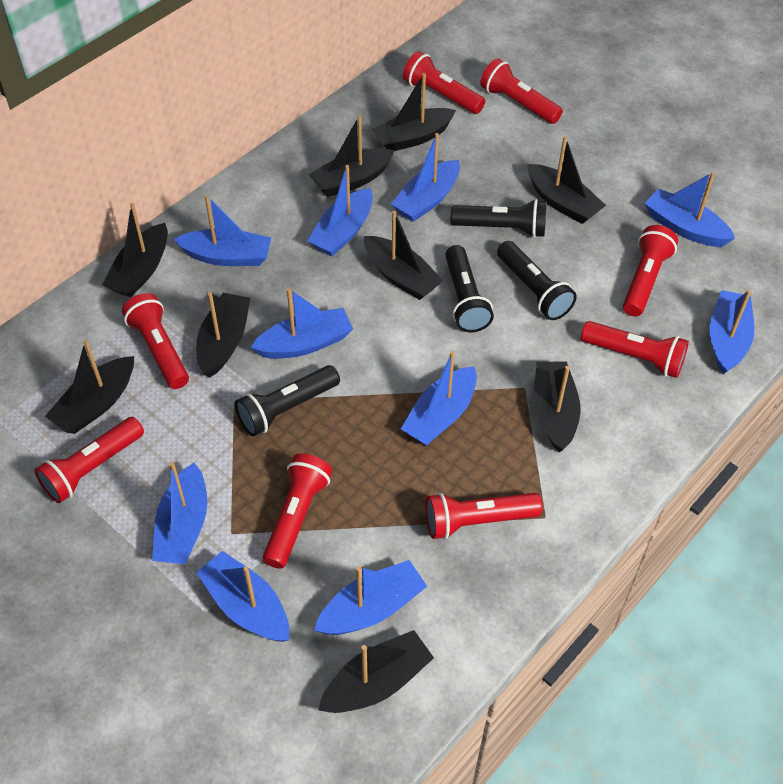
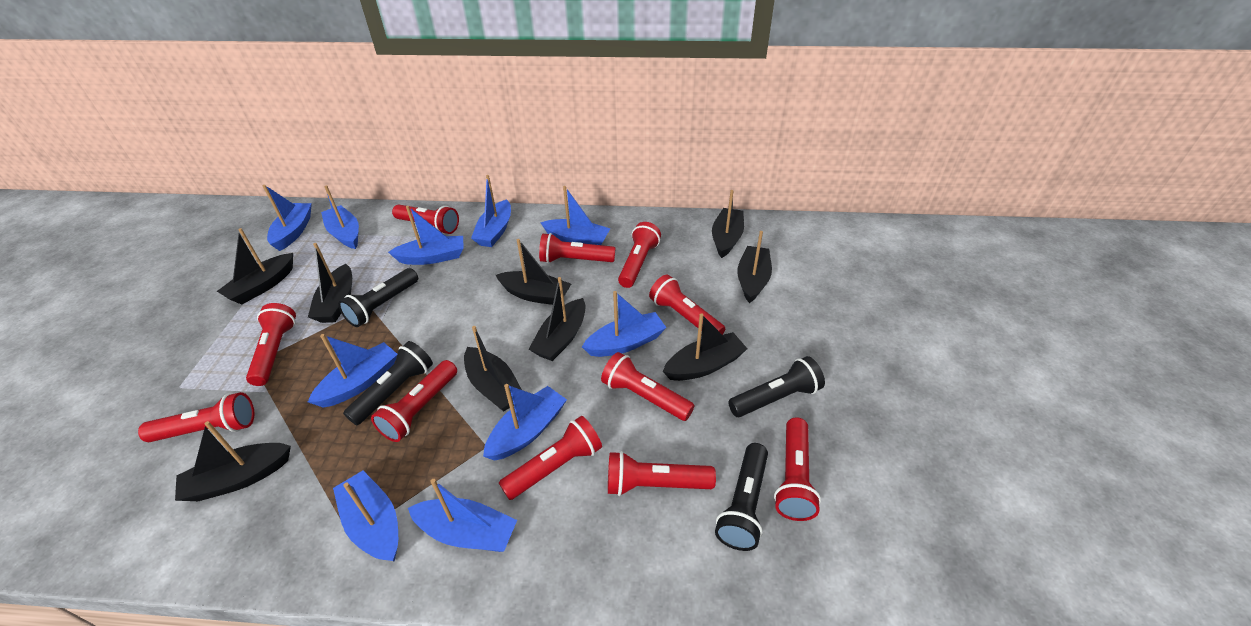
red flashlight: [34,417,144,503] [122,293,189,389] [263,453,332,569] [403,51,485,114] [425,493,543,539] [480,58,563,124] [581,321,689,378] [623,225,678,316] = 8 -> [138,392,254,442] [246,303,296,386] [371,360,457,442] [392,205,459,234] [499,416,602,500] [539,233,616,263] [601,352,694,421] [608,451,716,496] [618,222,661,288] [649,275,725,335] [774,417,821,521] = 11

